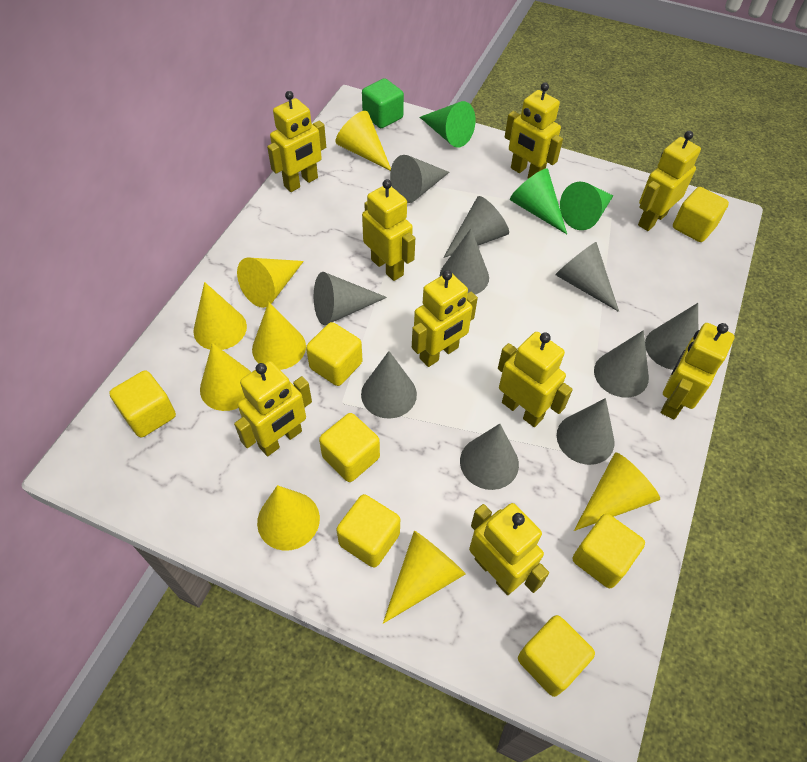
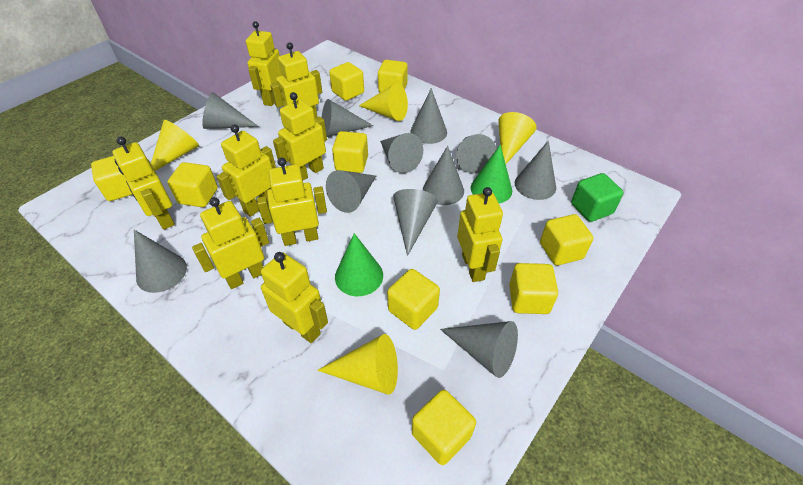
green cone: [420,101,476,148] [510,168,567,234] [560,182,613,230] = 3 -> [335,233,383,296] [471,145,512,203] = 2
grey cone: [314,272,387,325] [361,351,417,419] [390,155,449,203] [440,229,489,295] [443,196,509,258] [460,424,519,490] [555,242,619,312] [557,398,615,465] [594,330,649,397] [645,303,698,370] = 10 -> [134,230,187,293] [202,92,259,129] [321,99,374,137] [326,170,376,213] [380,133,423,173] [393,189,438,256] [410,88,447,144] [423,146,464,205] [440,321,518,378] [456,134,496,174] [515,141,556,200] = 11
yellow cone: [193,282,247,350] [200,343,251,411] [237,257,304,308] [252,302,306,370] [257,485,320,551] [336,111,391,171] [383,530,466,624] [574,452,660,531] = 8 -> [151,120,199,171] [317,334,398,395] [359,83,408,121] [498,112,537,164] = 4
yellow cube: [109,370,176,438] [306,322,362,386] [319,413,380,482] [336,494,400,568] [518,615,595,697] [573,514,645,588] [673,187,729,242] = 7 -> [91,156,133,201] [167,162,218,207] [329,62,364,101] [332,131,368,173] [378,60,408,93] [387,269,440,330] [412,390,476,465] [509,263,558,314] [540,214,593,265] = 9

